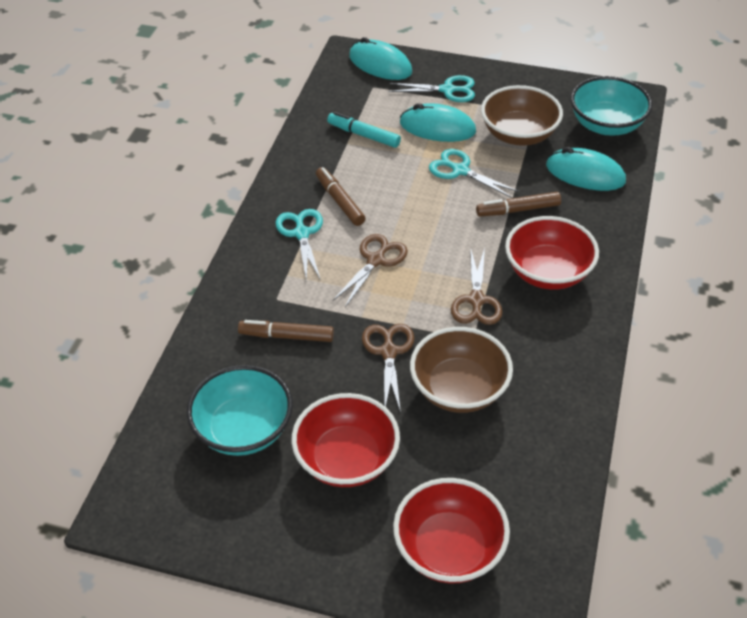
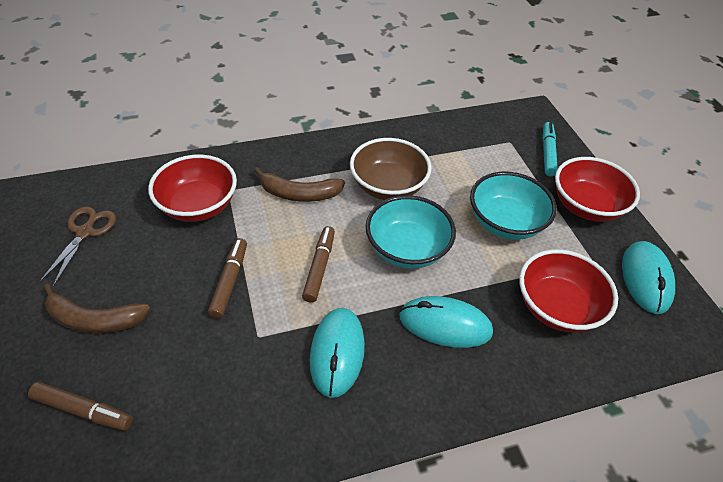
brown banana: none = 0 -> [44,284,150,333] [254,167,345,202] = 2
brown bowl: [410,327,513,413] [481,85,563,146] = 2 -> [350,138,432,200] = 1
brown scissors: [332,234,408,307] [362,324,415,413] [451,248,502,325] = 3 -> [39,206,116,287] = 1
turquoise scissors: [276,209,323,282] [388,75,475,102] [429,149,519,198] = 3 -> none = 0

